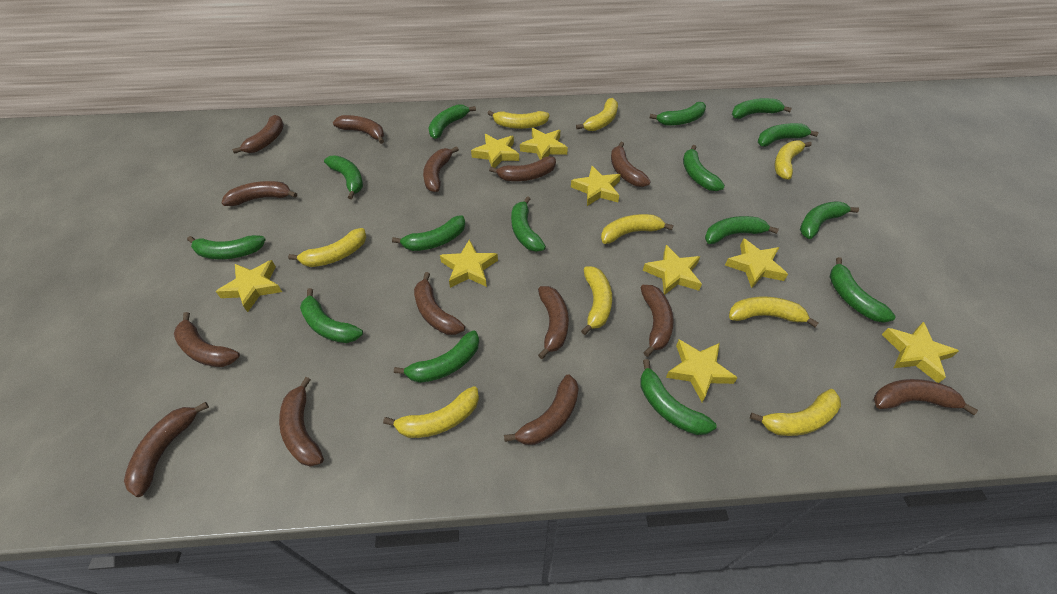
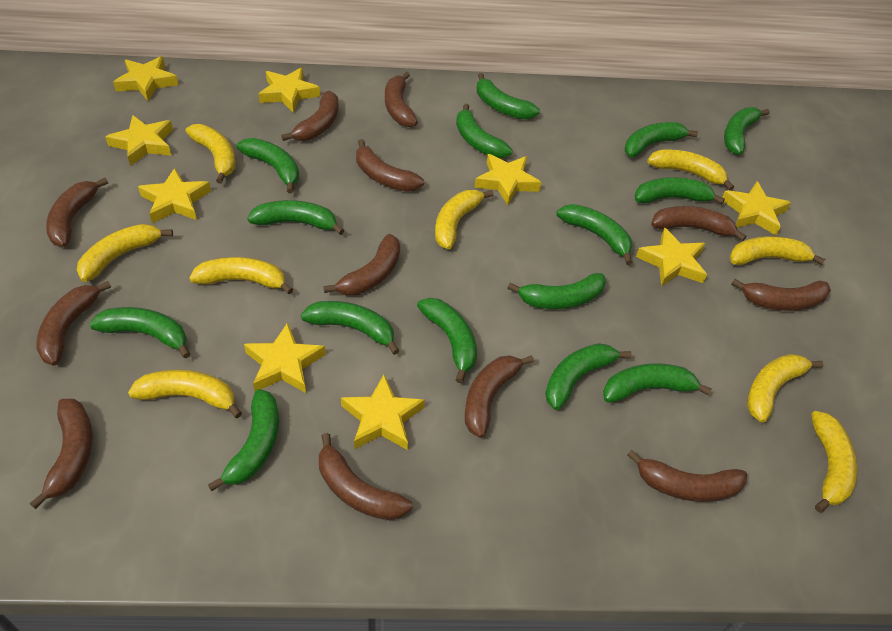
brown banana: [124,402,209,497] [174,312,240,367] [222,181,297,206] [232,115,284,154] [279,377,324,467] [333,115,384,144] [414,272,465,335] [423,146,459,192] [489,156,556,181] [504,374,579,445] [538,286,569,359] [611,142,651,187] [641,285,674,357] [874,379,978,415] = 14 -> [30,399,93,509] [36,281,111,365] [46,177,108,247] [281,91,339,141] [319,433,412,520] [324,234,400,296] [356,139,424,191] [385,72,418,127] [465,355,534,438] [627,450,747,502] [651,206,746,241] [731,279,831,311] = 12

